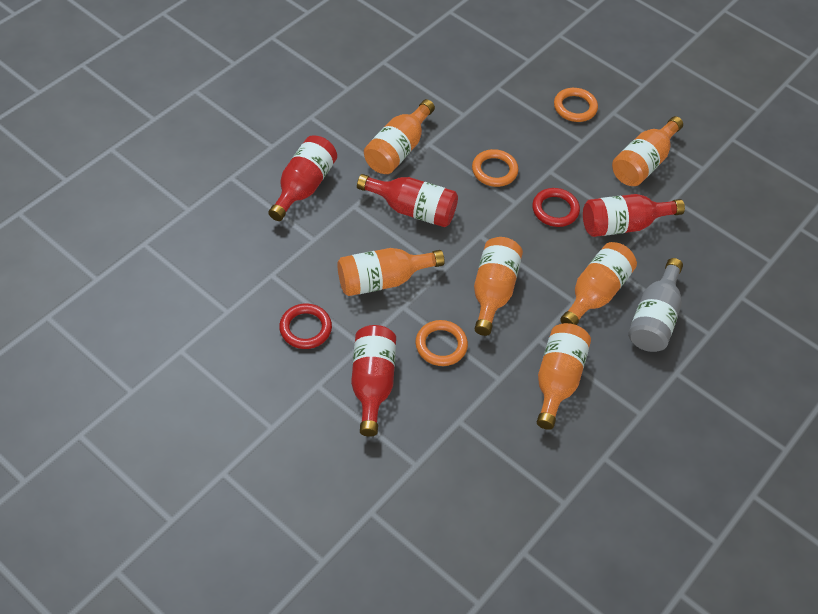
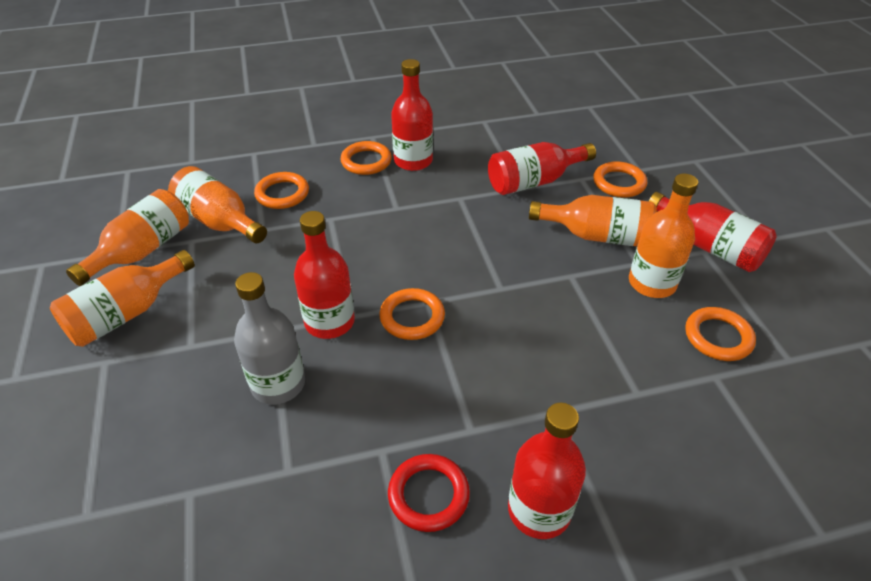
orange bottle: [337,248,445,296] [364,99,435,174] [474,237,523,336] [537,323,591,430] [560,242,637,325] [612,116,683,186] = 6 -> [50,250,195,347] [66,189,189,286] [168,166,267,243] [529,195,657,246] [629,173,698,298] = 5
orange ring: [416,320,468,366] [472,149,518,187] [554,88,598,122] = 3 -> [254,172,309,209] [340,141,392,175] [379,288,445,340] [593,161,647,198] [685,307,756,361] = 5
red bottle: [268,136,337,221] [351,325,396,437] [357,174,458,227] [583,194,685,237] = 4 -> [294,211,355,339] [391,59,433,171] [488,142,596,195] [508,403,586,539] [649,192,777,272] = 5
red ring: [279,303,332,349] [532,188,580,227] = 2 -> [388,454,470,532] = 1

